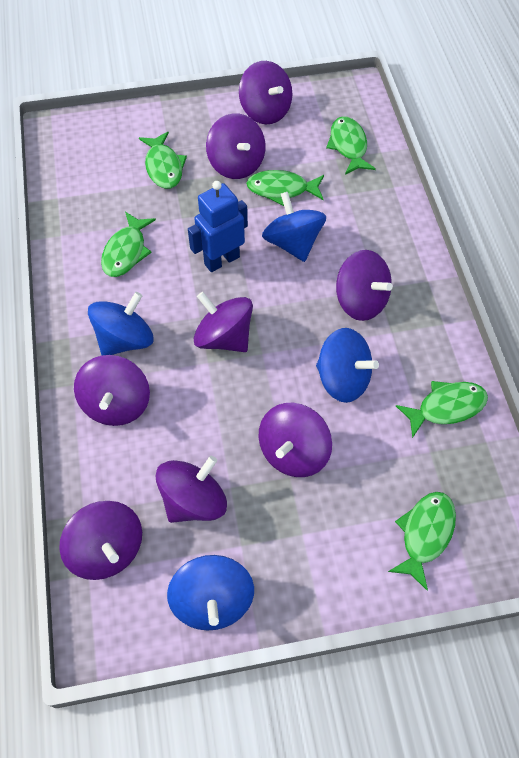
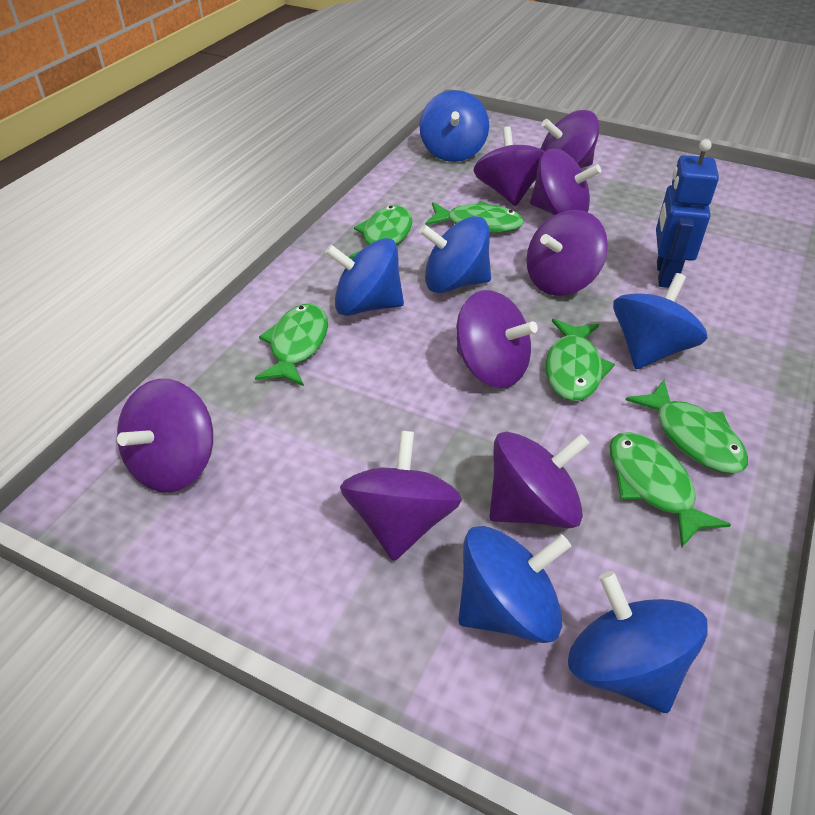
blue spinning top: [88,292,154,355] [167,555,254,631] [262,192,326,262] [316,328,379,403] = 4 -> [325,238,404,316] [419,90,489,162] [419,216,491,293] [458,526,571,643] [568,571,707,713] [613,273,707,369] = 6

